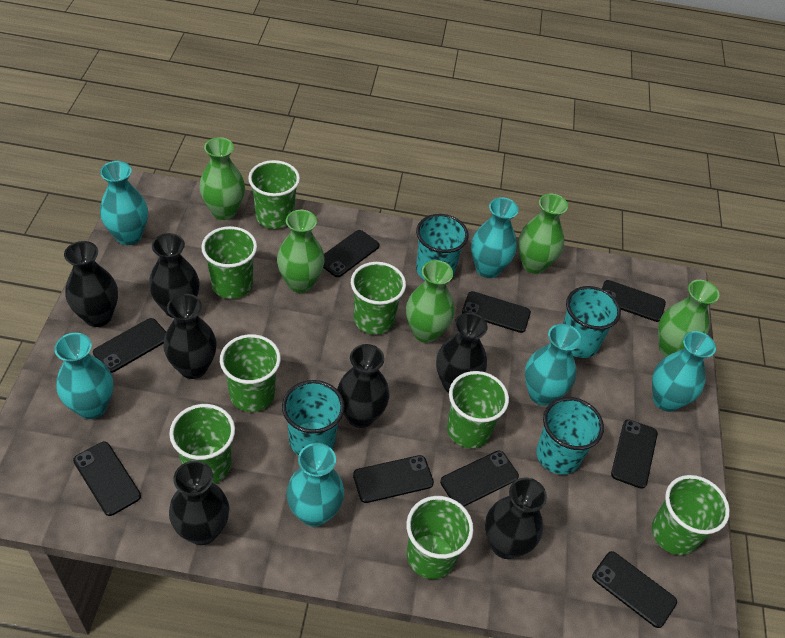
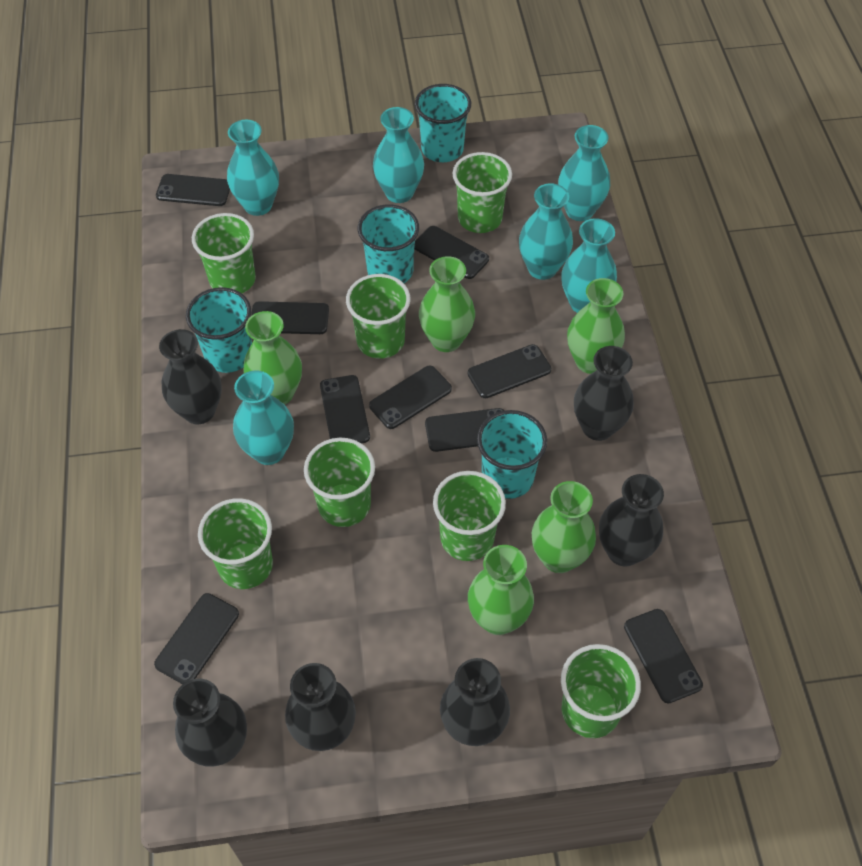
black vase: [64,241,118,327] [149,233,200,318] [163,294,217,379] [169,460,229,545] [337,344,390,428] [436,313,488,393] [485,477,547,559] = 7 -> [159,329,222,424] [173,679,247,766] [285,663,356,751] [440,658,510,746] [574,346,634,441] [599,474,664,567] = 6
green cup: [169,404,235,484] [201,226,257,299] [220,334,281,412] [248,160,300,229] [351,262,406,335] [406,496,474,579] [447,371,509,448] [652,475,730,555] = 8 -> [192,213,256,293] [198,498,273,589] [304,438,375,527] [346,274,410,359] [433,471,506,561] [453,152,512,233] [561,644,641,738] = 7

